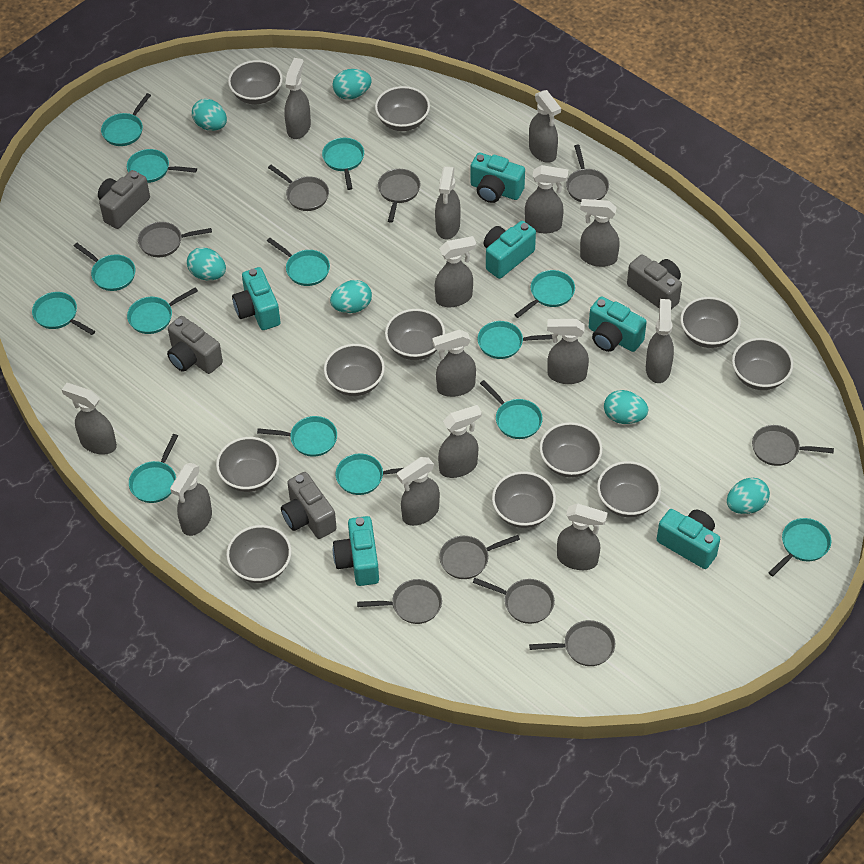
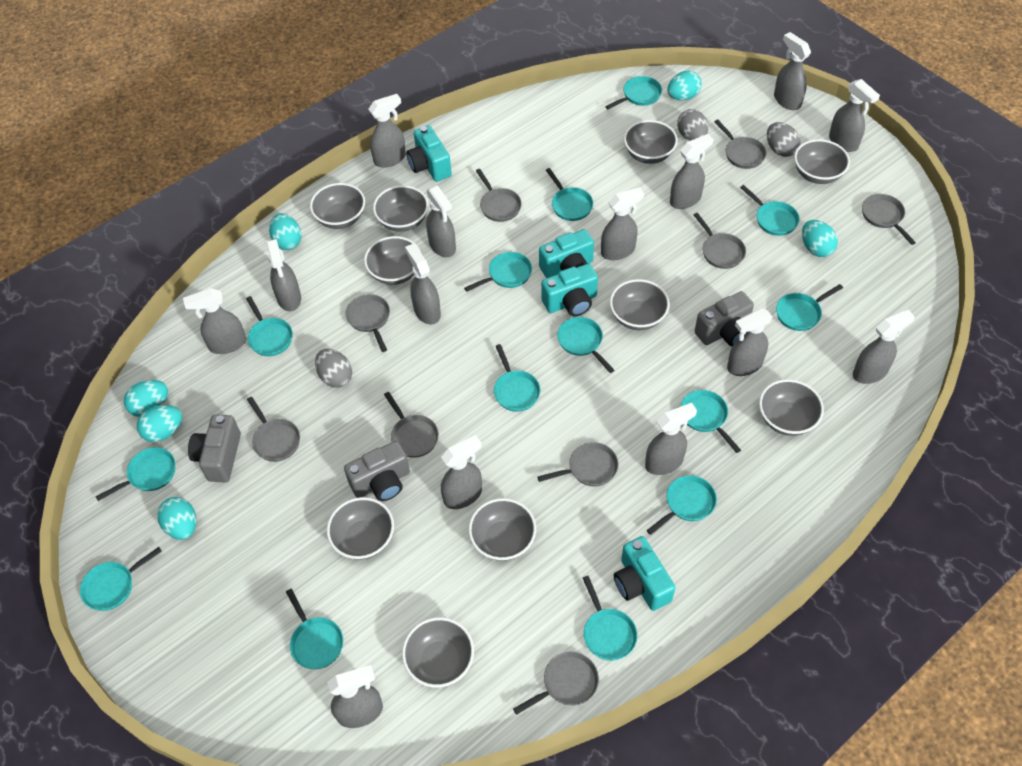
grey bowl: [216,437,279,492] [226,525,292,583] [228,60,283,104] [324,344,385,396] [375,86,430,131] [385,309,445,360] [492,471,556,528] [539,422,603,477] [597,461,661,517] [680,297,741,348] [732,338,794,390] = 11 -> [310,183,365,229] [327,497,394,560] [364,236,421,285] [373,185,428,232] [402,617,474,688] [469,498,536,561] [610,279,670,330] [624,120,678,164] [759,379,824,436] [794,139,850,184] = 10
grey camera: [98,170,150,229] [167,316,223,374] [281,472,337,539] [627,254,682,310] = 4 -> [188,414,241,483] [344,441,410,501] [695,291,754,346] = 3
grey egg: none = 0 -> [315,349,352,388] [677,109,708,141] [767,122,800,157] = 3
turquoise camera: [232,267,280,330] [333,516,379,586] [471,152,525,203] [484,221,536,279] [589,296,647,352] [657,509,720,569] = 6 -> [406,125,452,182] [539,229,594,278] [541,264,598,316] [614,536,675,611] = 4

